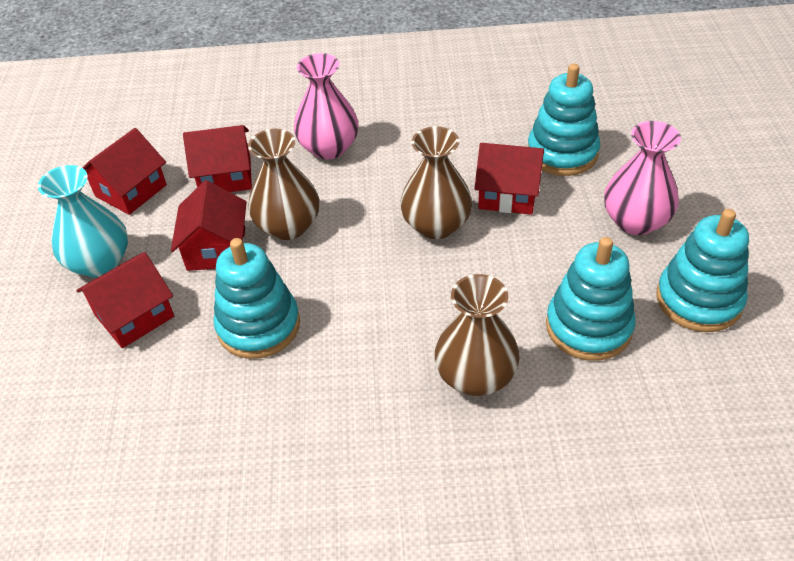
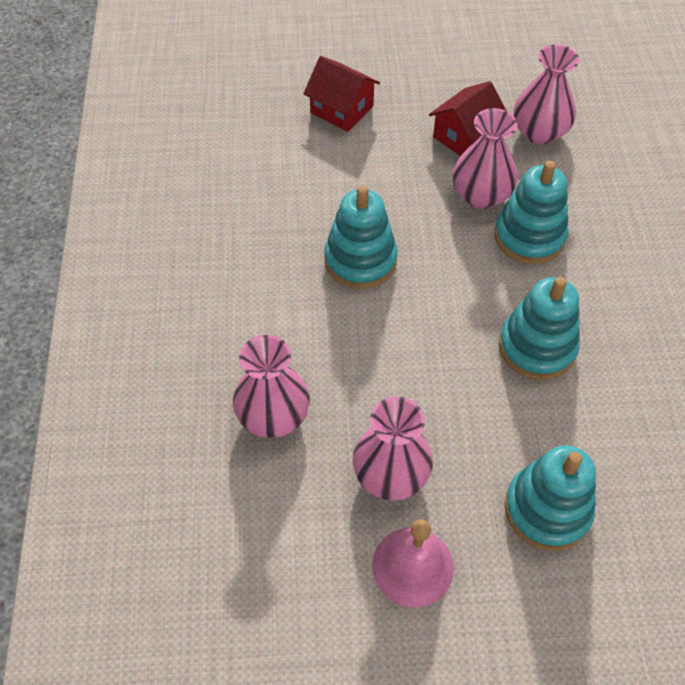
brown vase: [248,129,319,240] [400,126,472,239] [435,274,520,396] = 3 -> none = 0
pink bell: none = 0 -> [372,519,454,608] = 1
pink vase: [294,53,359,159] [604,121,681,235] = 2 -> [233,335,310,438] [353,396,433,501] [452,108,518,209] [514,44,579,144] = 4
red house: [76,252,174,348] [83,128,167,215] [171,180,246,271] [183,125,252,192] [474,143,544,215] = 5 -> [303,56,380,132] [429,81,506,156] = 2
turquoise vase: [38,165,128,277] = 1 -> none = 0

